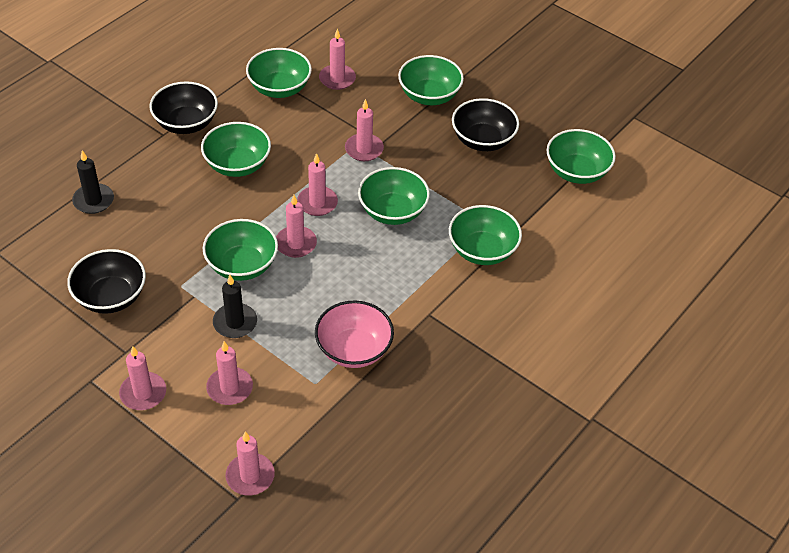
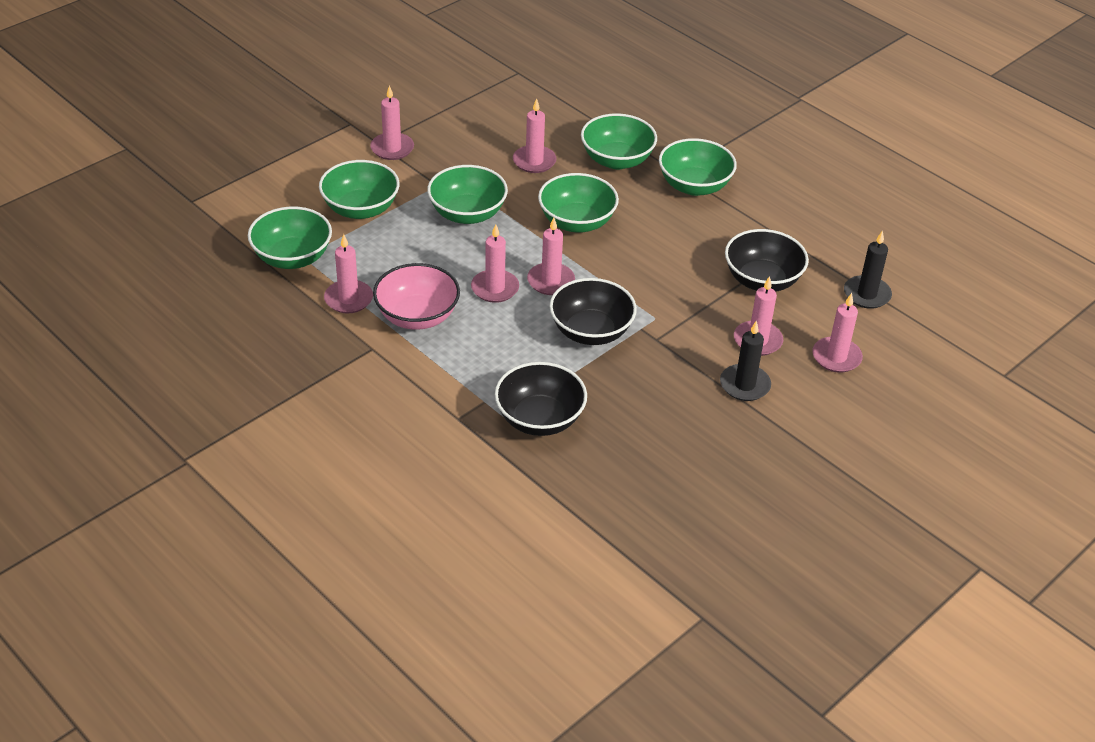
green bowl: [201,122,271,177] [203,219,278,281] [246,48,312,98] [358,167,430,225] [398,55,464,105] [449,205,522,265] [547,129,616,184] = 7 -> [248,207,332,269] [319,160,400,219] [427,165,508,224] [538,173,619,233] [581,113,657,169] [659,138,737,196] = 6

